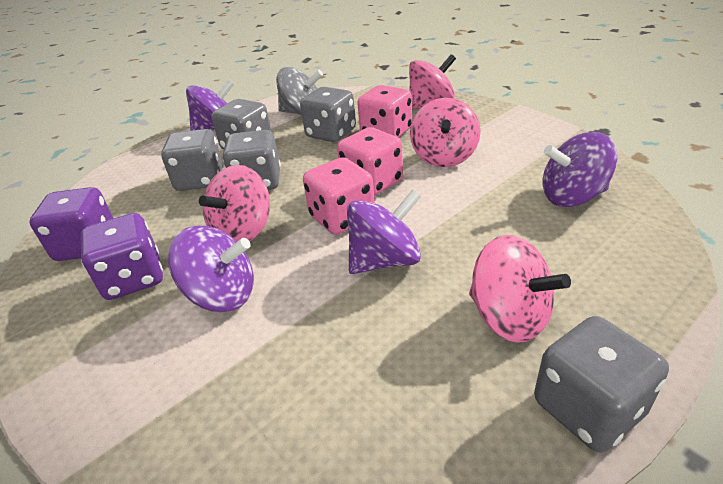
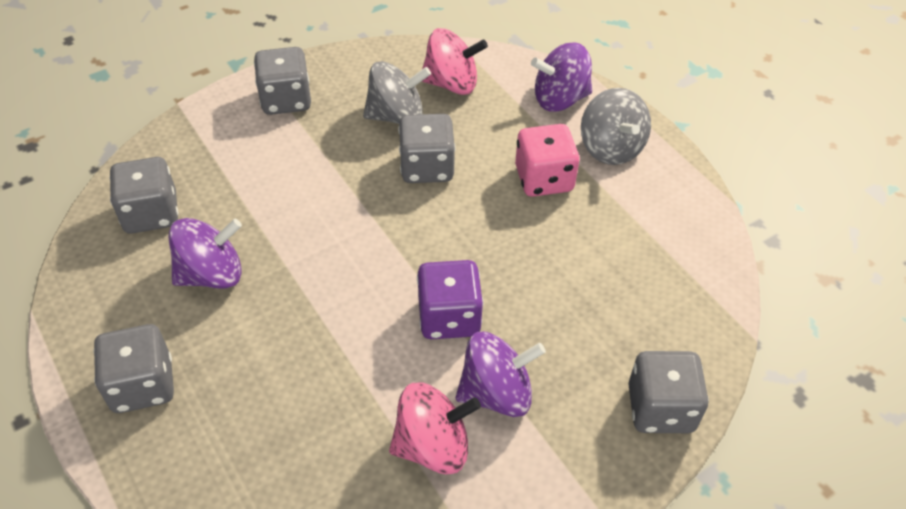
grey spinning top: [276,67,323,115] = 1 -> [363,61,431,124] [581,88,651,165] = 2
pink dice: [303,157,375,235] [337,127,403,196] [357,85,412,138] = 3 -> [515,124,580,197] = 1
pink spinning top: [199,165,270,241] [409,54,456,109] [410,98,481,167] [469,235,571,343] = 4 -> [389,383,481,474] [422,28,488,95] = 2
purple dice: [30,187,113,261] [81,213,163,300] = 2 -> [417,260,483,339] = 1
purple spinning top: [168,226,254,312] [186,79,234,131] [347,190,421,274] [543,132,617,207] = 4 -> [169,218,242,289] [456,332,546,417] [531,42,592,111] = 3

